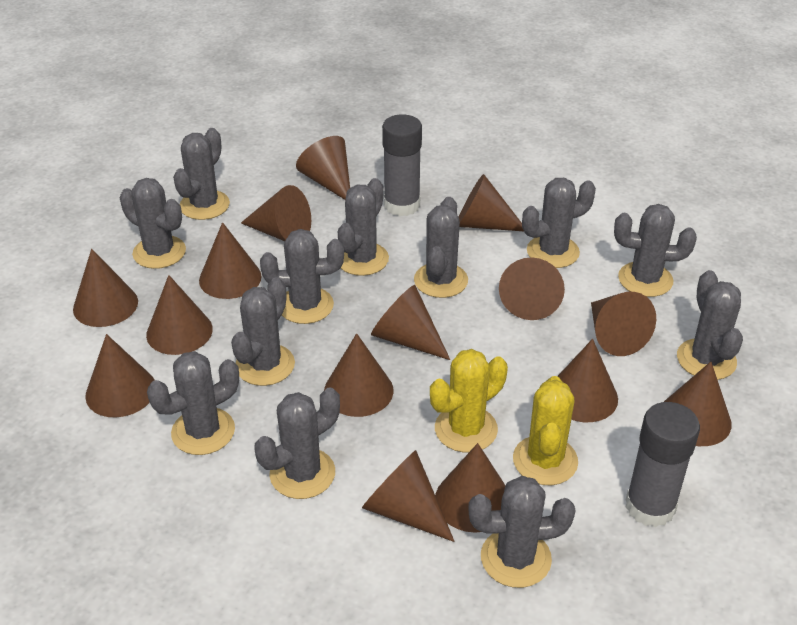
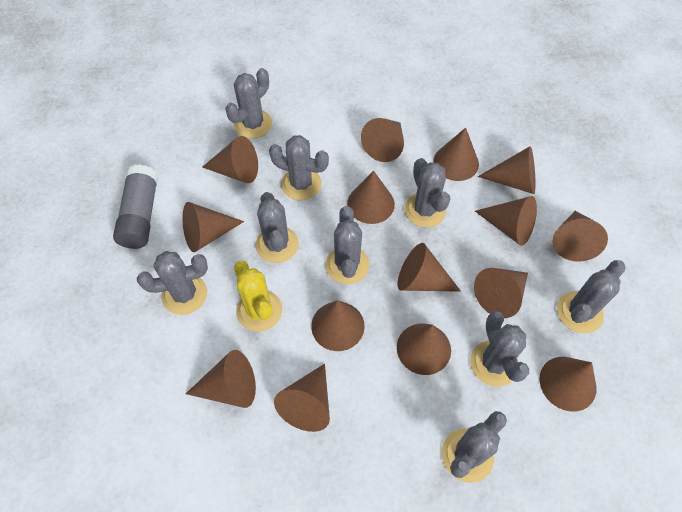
grey cactus: [120,178,186,269] [147,351,239,455] [173,128,230,220] [231,277,295,386] [254,387,340,499] [260,229,344,324] [338,178,389,276] [414,197,468,298] [468,476,576,588] [522,178,596,268] [614,204,697,297] [677,270,743,380] = 12 -> [137,251,208,315] [225,68,272,139] [255,192,299,263] [269,135,329,200] [325,206,369,284] [405,158,450,227] [442,411,507,483] [470,311,529,387] [557,260,626,333] = 9
grey glue stick: [382,114,422,216] [625,402,700,527] = 2 -> [113,164,158,249] = 1
yellow cactus: [430,349,508,453] [513,376,578,485] = 2 -> [234,261,282,332] = 1

